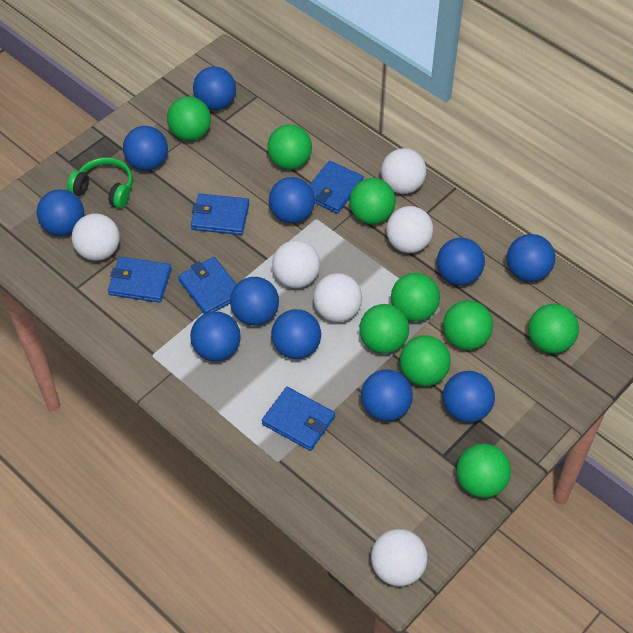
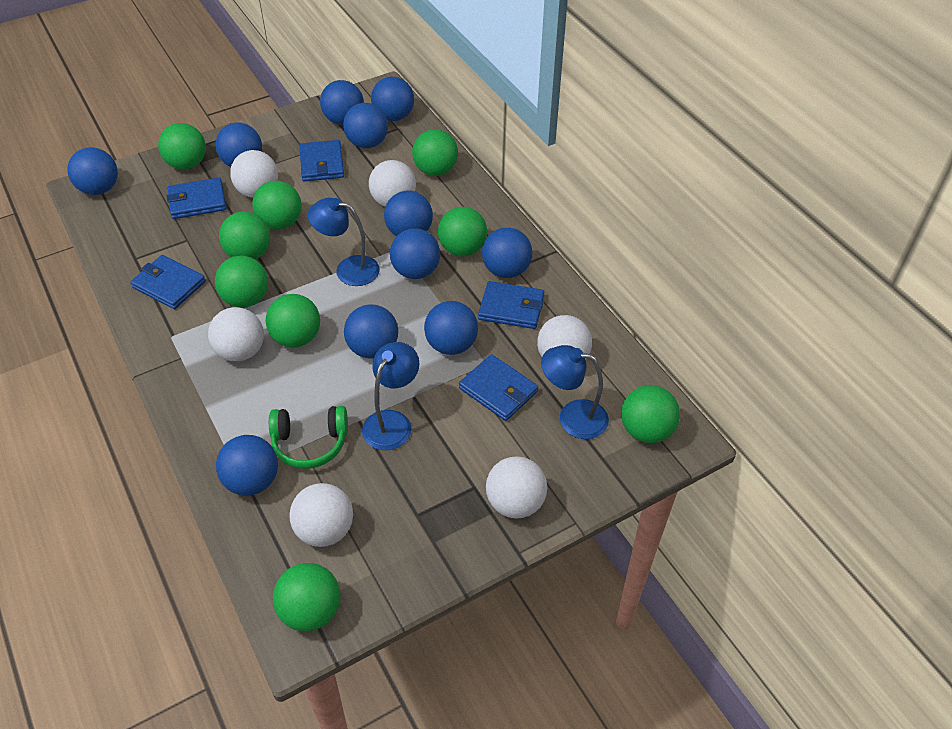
blue lamp: none = 0 -> [308,198,380,286] [362,342,420,450] [541,345,609,439] = 3

